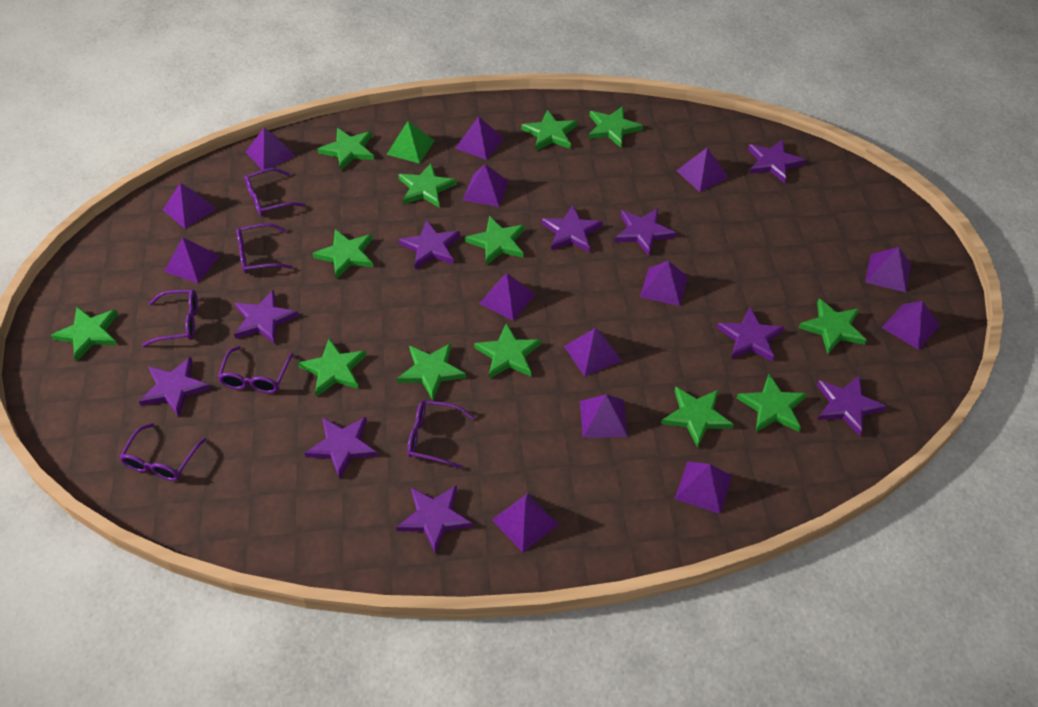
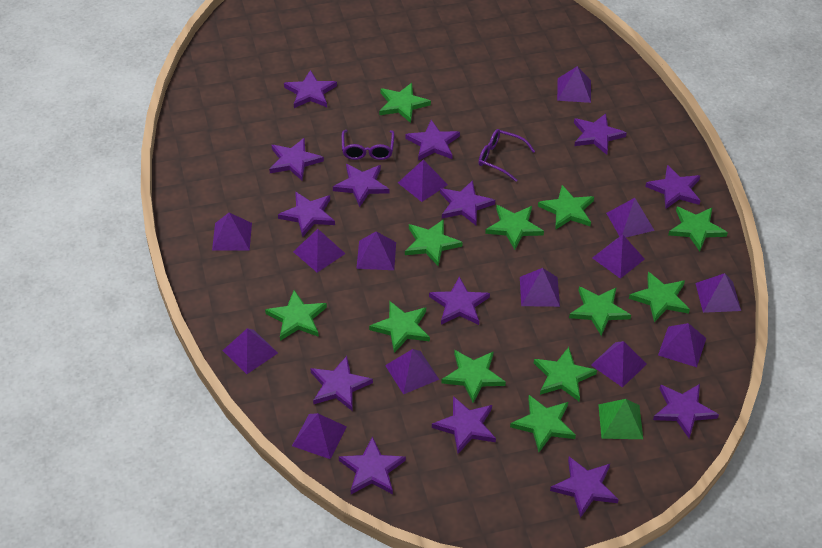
green star: [51,307,118,362] [298,339,366,397] [312,229,373,279] [318,128,374,170] [397,343,466,400] [398,163,457,208] [465,216,525,265] [474,323,541,379] [521,110,578,151] [588,106,643,148] [661,387,734,448] [737,374,807,432] [798,299,867,354] = 13 -> [265,290,327,341] [369,301,430,353] [379,83,431,123] [405,219,463,266] [441,350,506,403] [485,205,544,250] [510,395,576,452] [534,347,597,401] [538,185,594,230] [569,287,631,336] [629,272,690,322] [668,207,728,251] = 12
purple glasses: [119,423,206,481] [142,290,198,347] [218,346,294,393] [236,223,293,274] [244,168,305,216] [407,401,474,469] = 6 -> [342,130,394,160] [479,129,535,182] = 2
purple star: [139,357,211,417] [234,290,299,344] [304,417,378,479] [396,485,473,553] [399,220,460,269] [541,205,603,252] [615,208,676,256] [717,308,785,362] [748,139,806,183] [817,375,887,436] = 10 -> [269,138,324,180] [278,192,335,237] [284,70,337,108] [310,356,373,411] [333,164,390,207] [339,436,406,494] [405,120,460,161] [429,277,490,325] [432,396,496,454] [440,180,495,225] [550,457,619,518] [574,113,627,155] [645,165,701,209] [653,384,719,438] = 14

